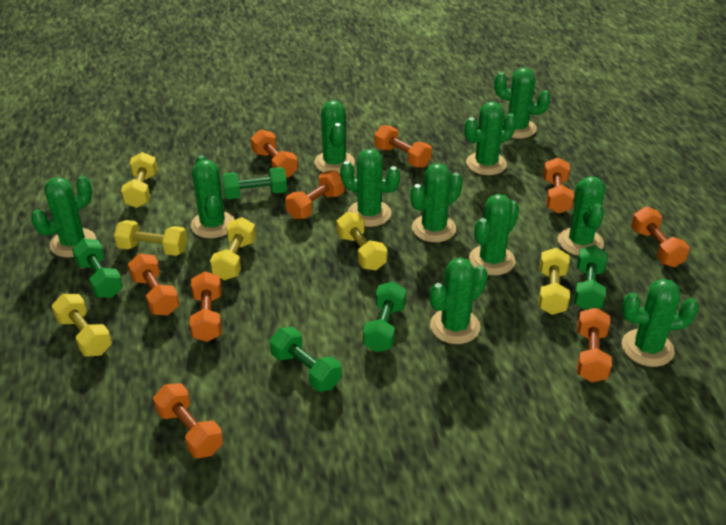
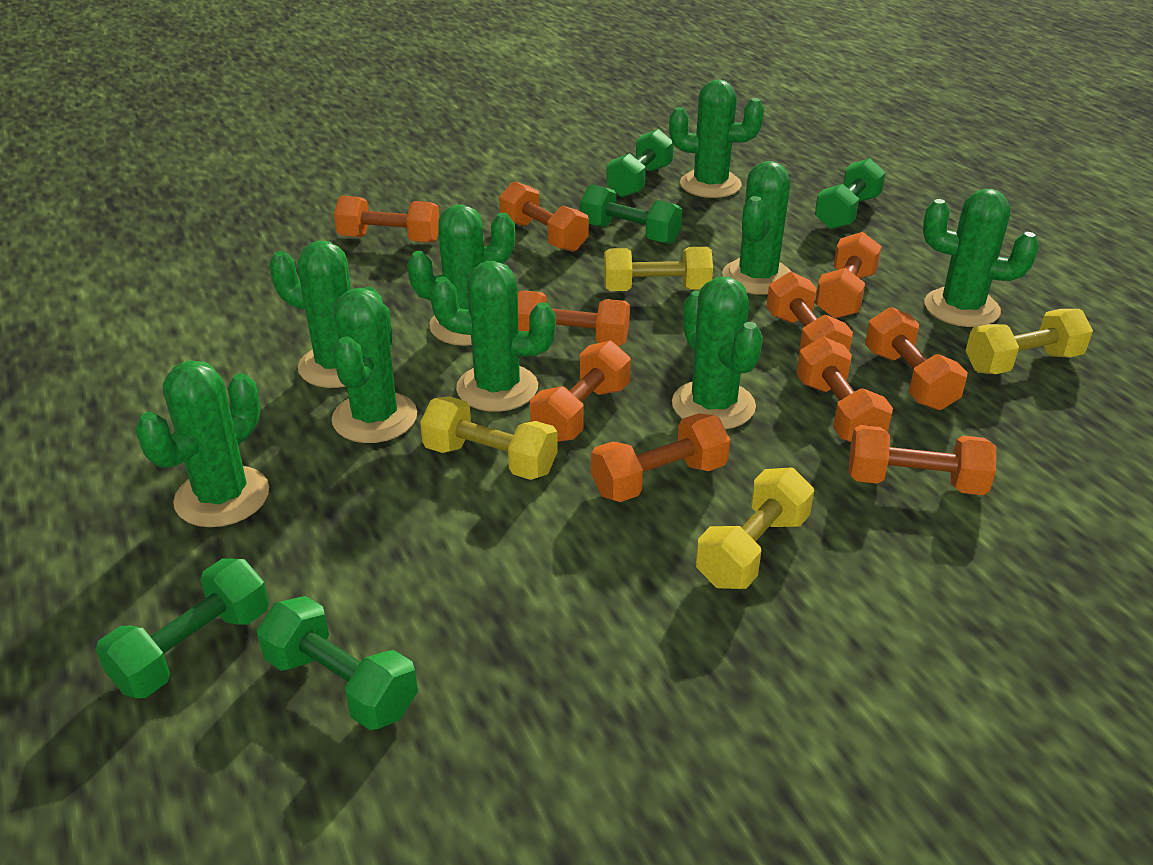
green cactus: [31,176,96,258] [191,155,235,238] [314,100,355,174] [340,149,400,227] [410,163,462,242] [430,258,488,344] [464,102,516,175] [469,194,519,275] [494,68,551,138] [558,176,606,256] [622,278,699,367] = 11 -> [136,361,269,527] [270,241,382,388] [331,288,417,443] [407,204,515,346] [430,261,556,412] [669,79,764,198] [672,277,763,429] [722,161,791,295] [923,189,1039,327] = 9
orange dumbbell: [128,254,179,315] [153,383,223,458] [189,271,222,342] [251,130,298,178] [285,170,344,219] [374,125,432,168] [543,157,574,214] [577,307,612,382] [631,207,690,267] = 9 -> [334,196,439,243] [499,182,589,252] [517,291,630,346] [530,341,631,442] [591,413,730,502] [766,272,853,352] [796,337,893,442] [815,232,881,319] [848,425,996,495] [865,307,968,410] = 10
yellow dumbbell: [52,294,112,357] [114,220,187,256] [121,152,157,208] [210,217,256,280] [336,212,387,270] [538,248,570,315] = 6 -> [420,396,558,480] [604,247,713,291] [696,468,814,589] [966,309,1093,374] = 4

